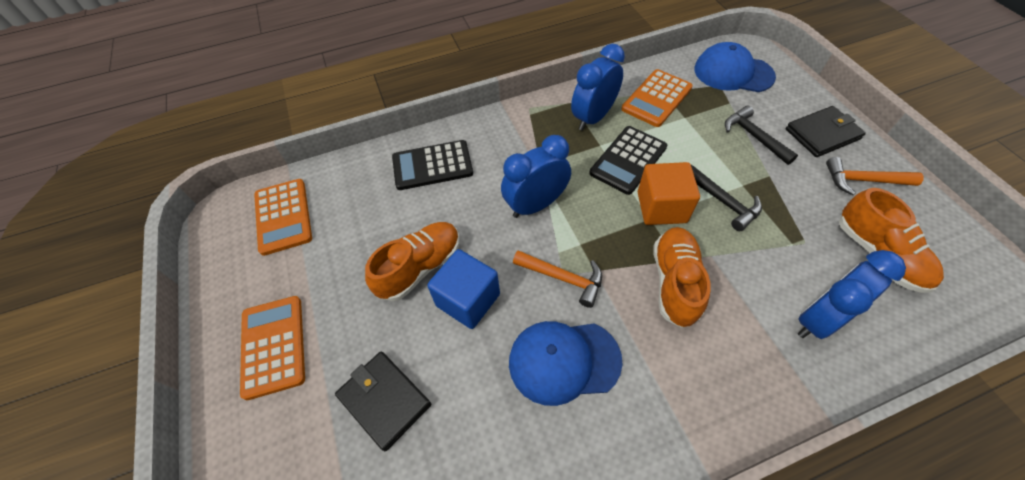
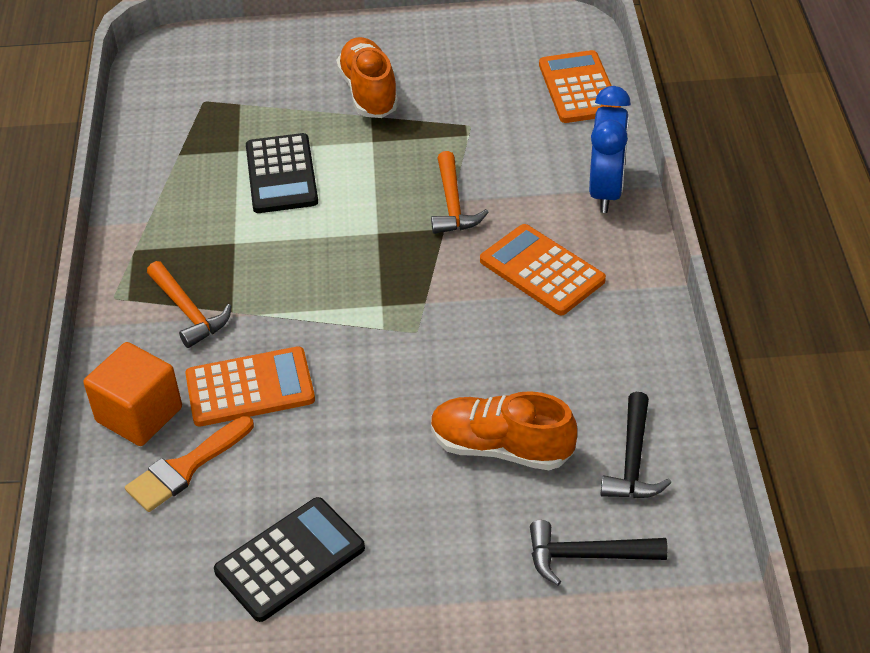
black wallet: [335,351,431,451] [786,106,866,157] = 2 -> none = 0
blue cap: [509,321,623,406] [694,42,776,92] = 2 -> none = 0
blue clock: [501,135,571,218] [571,44,625,131] [798,250,906,339] = 3 -> [589,86,631,213] = 1
blue cube: [427,249,500,329] = 1 -> none = 0
orange brush: none = 0 -> [125,416,254,512] = 1
orange shoe: [365,222,460,301] [653,227,711,328] [839,188,944,293] = 3 -> [336,37,399,118] [431,391,577,470] = 2

